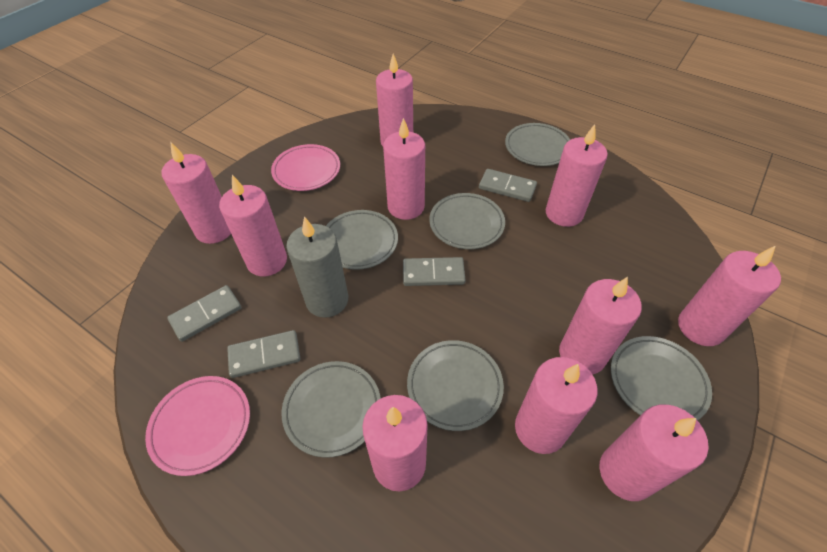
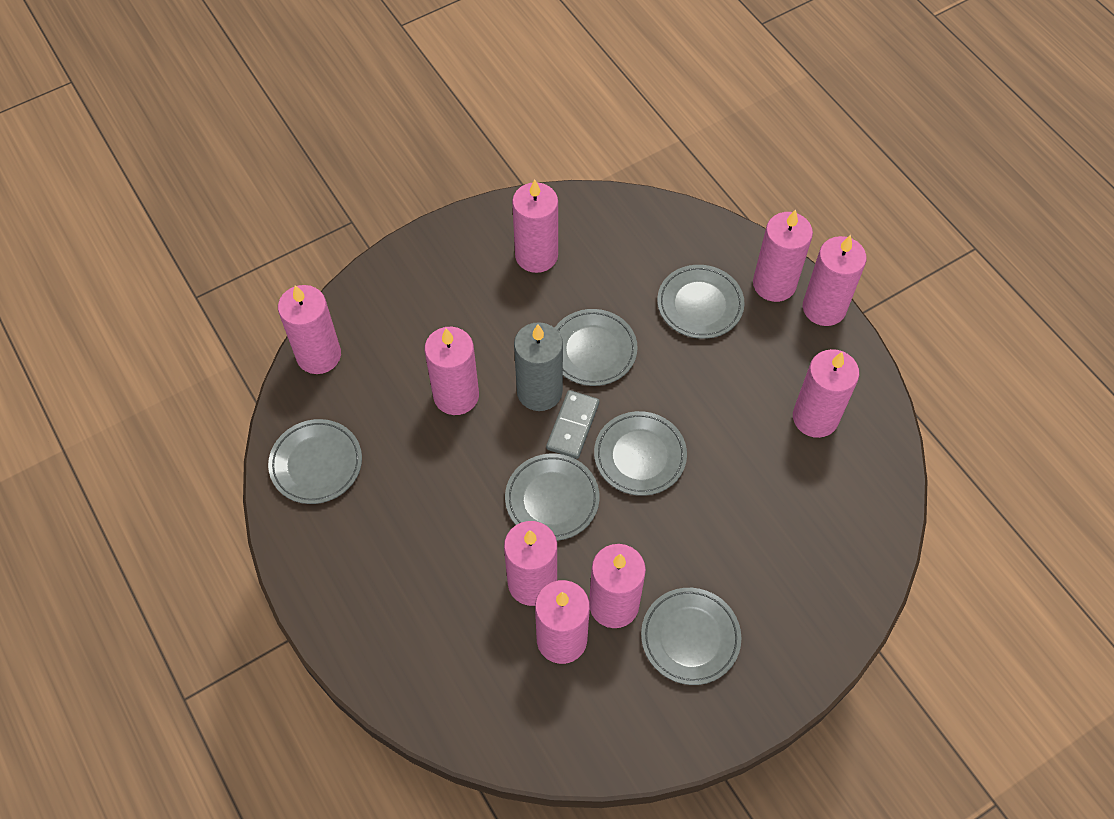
grey domino: [167,285,242,342] [227,330,300,378] [403,257,465,286] [479,169,537,202] = 4 -> [546,390,599,459] = 1
pink candle: [162,143,231,244] [219,175,287,276] [362,395,428,492] [376,54,413,146] [383,118,425,220] [515,357,598,454] [546,124,608,227] [559,277,642,375] [599,405,708,501] [678,246,781,346] = 10 -> [278,285,341,374] [425,327,479,415] [504,521,557,606] [512,179,558,273] [535,580,590,664] [589,544,646,628] [753,209,813,302] [793,349,859,438] [803,235,867,326] = 9
pink plate: [145,376,250,476] [271,144,340,191] = 2 -> none = 0

